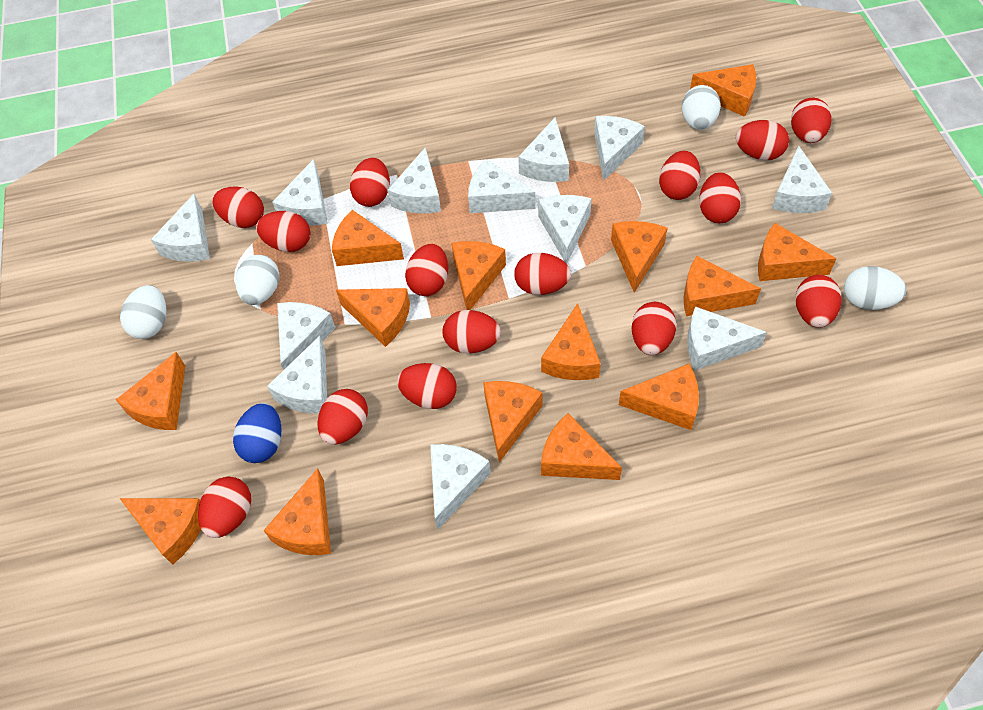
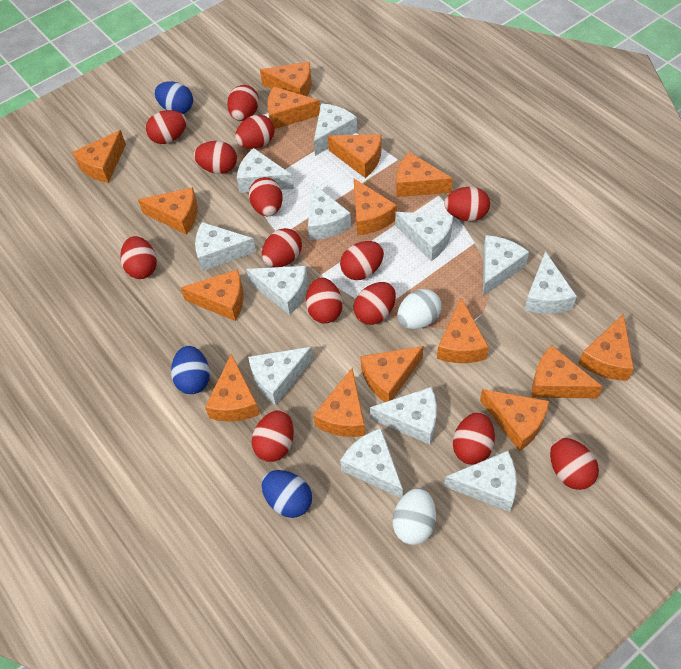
blue egg: [233,403,282,463] = 1 -> [155,81,193,114] [171,346,210,394] [261,470,312,518] = 3
orange cheese: [116,352,185,430] [120,498,201,565] [263,468,331,555] [332,210,404,266] [336,288,410,347] [451,241,506,310] [483,381,542,463] [541,303,601,380] [541,413,622,480] [611,221,668,293] [619,364,699,430] [684,256,761,316] [690,64,756,117] [758,223,837,281] = 14 -> [72,130,126,183] [138,187,198,235] [180,269,244,321] [205,354,260,421] [260,62,312,96] [267,86,320,129] [313,368,365,437] [328,134,382,178] [354,179,397,235] [360,346,423,402] [396,152,453,197] [437,298,489,363] [480,389,549,451] [532,345,603,398] [578,314,634,381] = 15
red egg: [198,477,251,538] [212,187,264,228] [256,211,310,252] [318,389,368,445] [350,158,390,207] [397,363,457,409] [405,244,448,296] [443,310,501,353] [514,253,571,295] [632,302,677,355] [659,150,701,200] [699,172,741,223] [736,120,789,160] [791,98,832,143] [795,275,842,328] = 15 -> [120,236,157,279] [146,110,187,144] [194,141,237,174] [227,85,259,121] [235,115,275,149] [249,177,283,216] [252,410,294,462] [262,228,302,267] [306,278,343,323] [340,241,384,280] [353,282,396,325] [444,187,490,221] [453,412,495,465] [550,438,599,490] = 14
white egg: [120,285,167,339] [235,255,279,305] [682,85,721,130] [844,266,906,310] = 4 -> [393,488,436,545] [397,289,441,329] = 2

